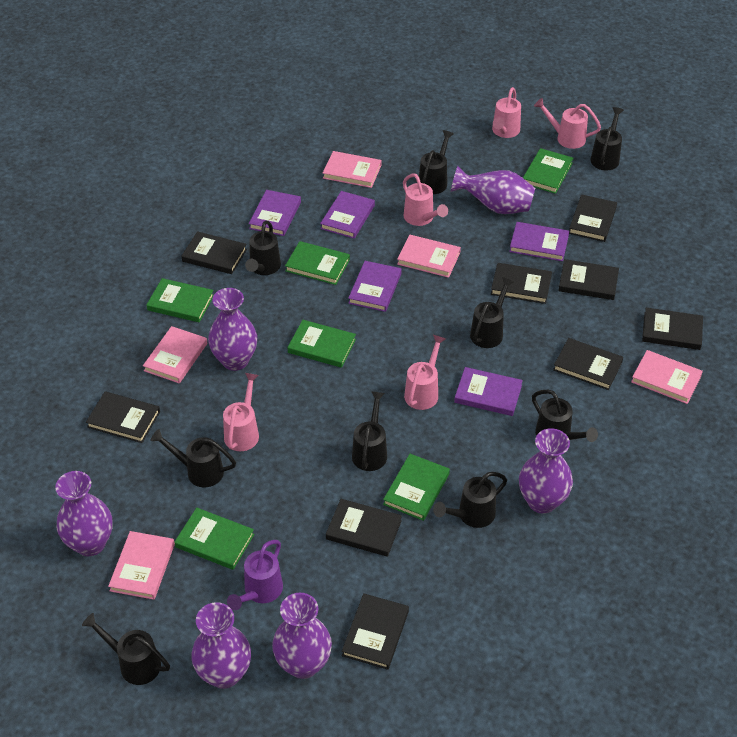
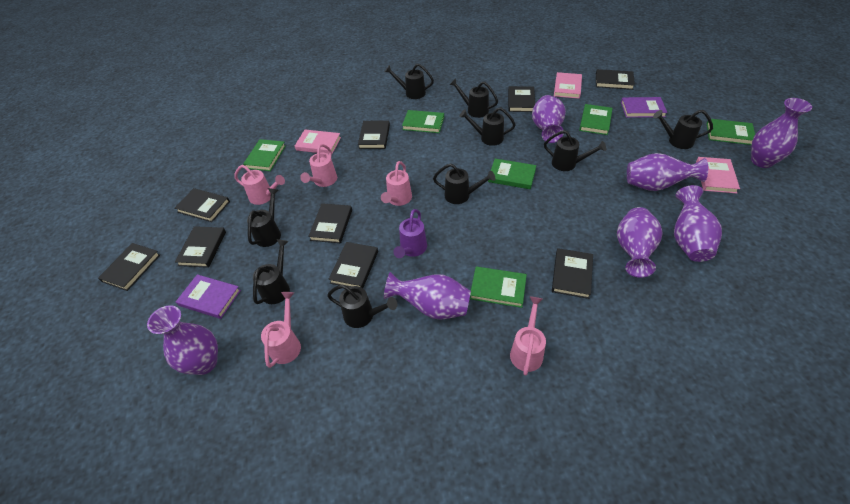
pink book: [108,531,175,600] [143,326,207,383] [323,151,381,188] [397,235,461,278] [631,350,703,404] = 5 -> [295,130,341,154] [554,72,582,99] [696,157,740,194] = 3
purple book: [249,190,301,236] [320,191,375,239] [348,261,402,312] [454,367,523,416] [509,222,569,261] = 5 -> [176,274,241,319] [621,97,667,118] = 2
purple vase: [55,471,113,556] [191,602,251,689] [208,288,257,371] [272,593,332,679] [451,166,535,214] [519,428,573,514] = 6 -> [147,305,218,375] [384,272,471,320] [532,95,566,143] [617,207,663,278] [627,153,708,191] [674,185,722,262] [751,98,812,168] = 7

